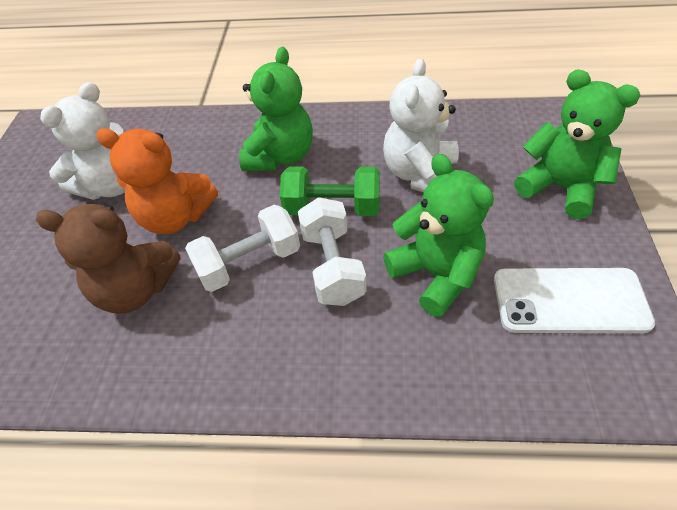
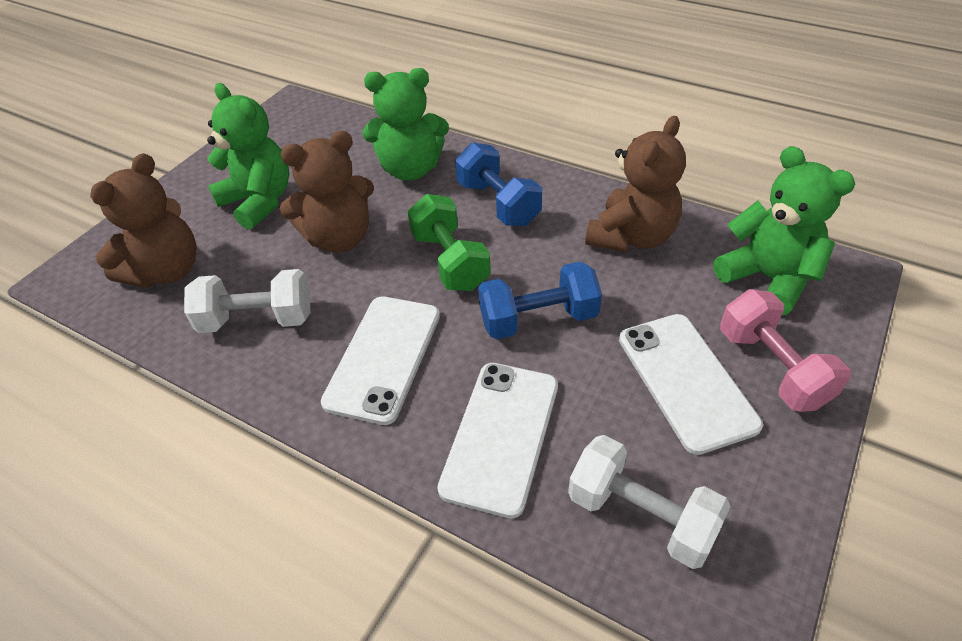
blue dumbbell: none = 0 -> [455,142,542,226] [478,261,602,340] = 2
brown teddy bear: [36,204,180,314] = 1 -> [90,153,197,288] [280,131,374,253] [585,116,686,252] = 3
orange teddy bear: [96,128,218,234] = 1 -> none = 0
pink dumbbell: none = 0 -> [720,289,850,412] = 1
white phone: [494,268,655,333] = 1 -> [321,296,440,425] [437,363,558,519] [619,314,763,455] = 3
white teddy bear: [40,82,125,200] [383,58,459,192] = 2 -> none = 0

